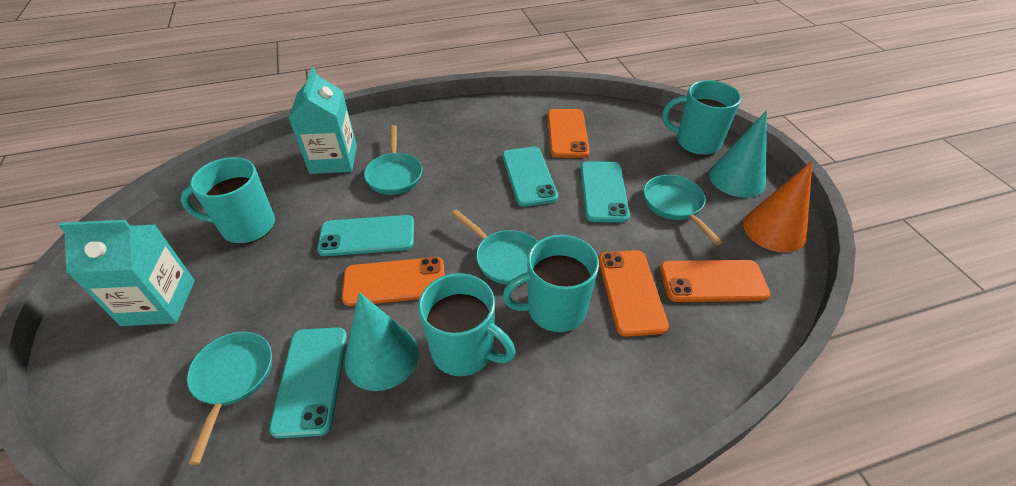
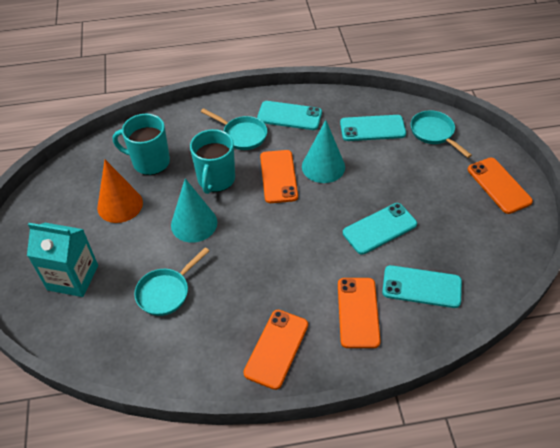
turquoise carton: [58,220,195,326] [289,67,357,174] = 2 -> [27,223,98,297] = 1
turquoise mug: [180,157,275,244] [418,273,516,376] [502,235,599,332] [662,80,742,156] = 4 -> [113,114,170,175] [190,129,235,194] = 2
turquoise pan: [187,332,272,465] [364,125,422,195] [451,209,538,285] [644,175,723,245] = 4 -> [134,247,209,316] [201,108,267,150] [411,110,472,158] = 3

